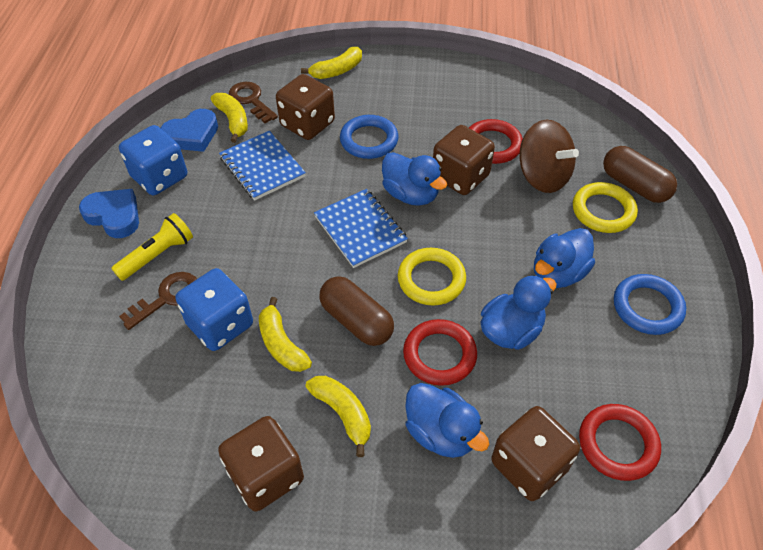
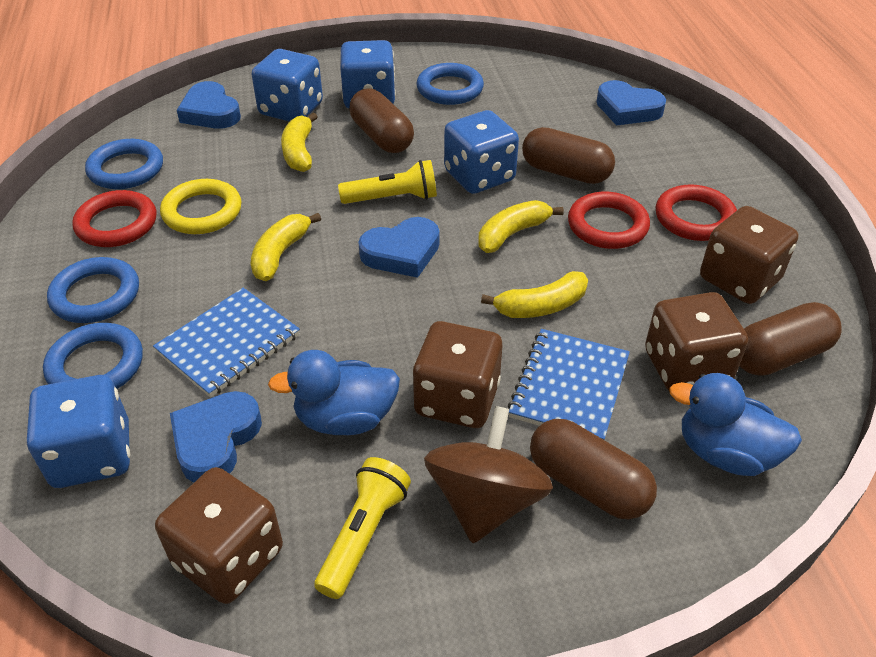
blue dice: [119,125,187,195] [176,268,253,351] = 2 -> [27,375,130,488] [251,49,323,122] [340,40,396,109] [444,110,519,194] = 4
blue duck: [382,152,447,206] [405,383,489,458] [480,275,557,350] [534,228,595,288] = 4 -> [268,350,400,435] [669,373,802,476] = 2
blue heart: [79,189,139,238] [160,109,218,152] = 2 -> [170,391,262,483] [177,81,241,129] [358,217,440,278] [596,80,666,126] = 4
blue ring: [340,115,399,159] [614,274,686,335] = 2 -> [43,323,143,389] [47,257,139,323] [85,139,163,189] [416,63,484,105] = 4
brown capsule: [319,276,394,346] [603,146,677,203] = 2 -> [350,88,414,153] [522,127,615,184] [530,419,657,519] [739,302,842,376] = 4
brown key: [119,272,197,330] [229,82,278,123] = 2 -> none = 0
yellow flashlight: [111,213,193,281] = 1 -> [314,457,411,599] [338,160,437,204] = 2
yellow ring: [398,248,466,305] [573,182,638,233] = 2 -> [160,179,242,234] = 1

